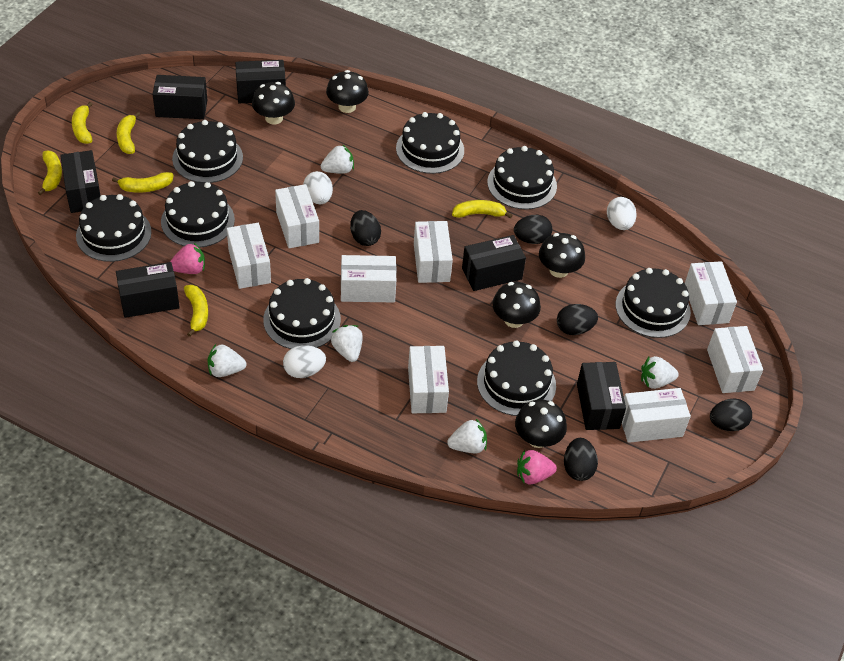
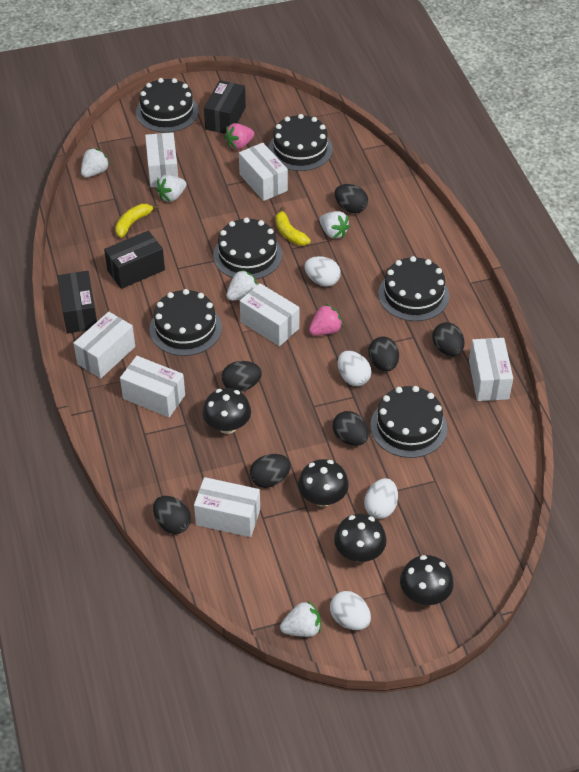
black box: [60,150,101,213] [116,262,180,318] [152,75,207,119] [235,60,286,103] [462,235,526,291] [577,362,626,430] = 6 -> [57,271,97,333] [104,231,165,289] [204,80,246,134] = 3
black cake: [76,194,152,262] [161,181,235,248] [172,120,243,183] [263,278,341,349] [396,112,464,174] [477,340,556,416] [487,146,557,209] [615,268,691,338] = 8 -> [136,78,199,133] [149,289,222,356] [213,217,282,279] [268,114,332,171] [370,386,447,458] [378,256,449,321] = 6
black egg: [350,210,381,246] [514,215,552,244] [557,304,598,335] [564,438,598,481] [710,398,752,431] = 5 -> [153,496,191,534] [222,361,262,392] [250,454,291,488] [333,411,369,446] [335,184,368,213] [369,337,399,371] [432,322,465,356] = 7
black mushroom: [252,82,295,125] [326,70,369,113] [492,282,541,328] [515,399,567,448] [539,233,585,278] = 5 -> [203,388,251,434] [298,459,349,507] [334,514,387,562] [400,555,454,605] = 4
white box: [227,223,271,289] [275,184,319,248] [341,255,396,302] [408,346,449,413] [414,221,453,283] [622,388,691,443] [685,261,737,325] [707,326,763,393] = 8 -> [73,312,135,378] [120,356,185,417] [145,132,178,187] [194,477,260,537] [239,143,288,201] [240,283,299,346] [469,338,513,401] = 7
white egg: [283,345,326,378] [303,171,333,204] [607,197,637,230] = 3 -> [304,256,341,287] [330,591,371,630] [338,351,371,386] [364,478,398,519] = 4
yellow banana: [38,150,62,195] [72,102,92,144] [112,172,173,193] [117,112,140,154] [184,285,208,337] [452,200,513,219] = 6 -> [115,204,159,238] [275,207,311,246] = 2

